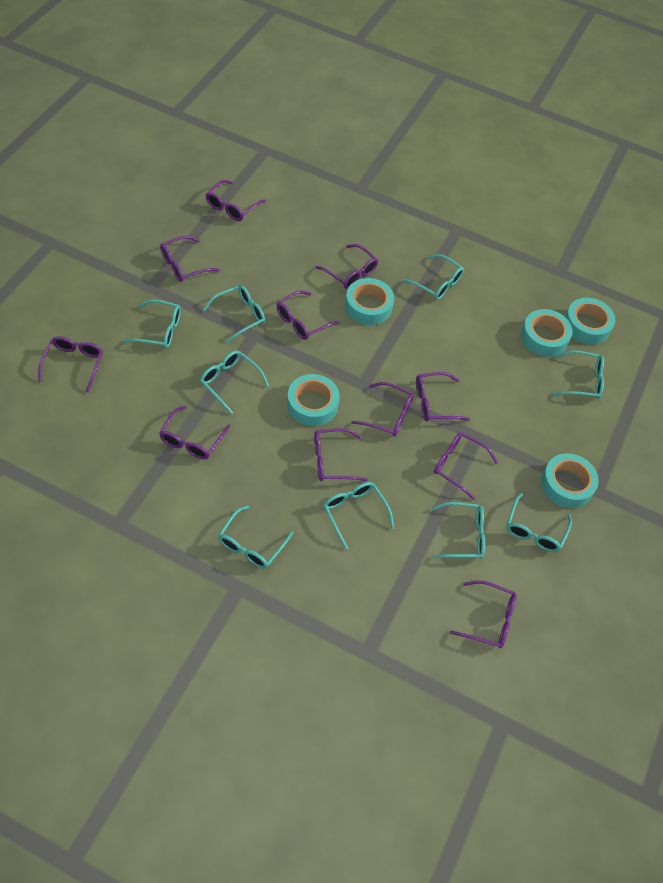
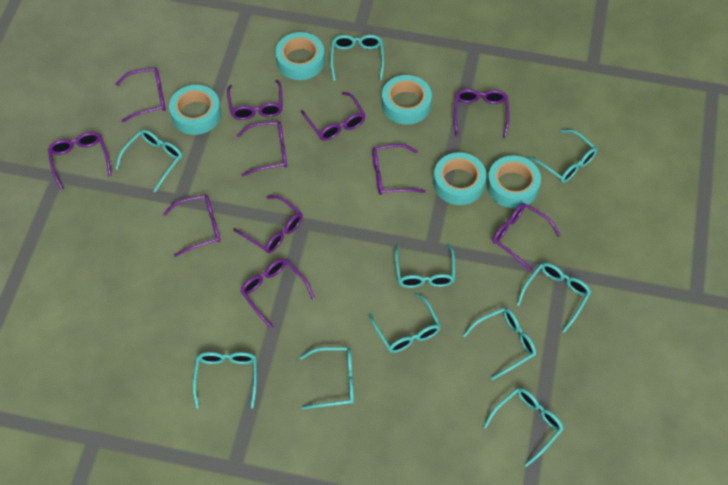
turquoise glasses: [124,299,181,348] [200,350,269,414] [203,285,265,343] [218,505,293,569] [323,482,394,550] [402,254,464,300] [430,502,485,559] [506,493,572,552] [554,350,604,399] = 9 -> [115,129,182,192] [193,352,257,409] [300,347,354,409] [330,35,384,81] [368,293,441,353] [395,243,455,288] [463,307,536,380] [483,388,564,467] [517,263,591,333] [528,129,598,183] = 10

